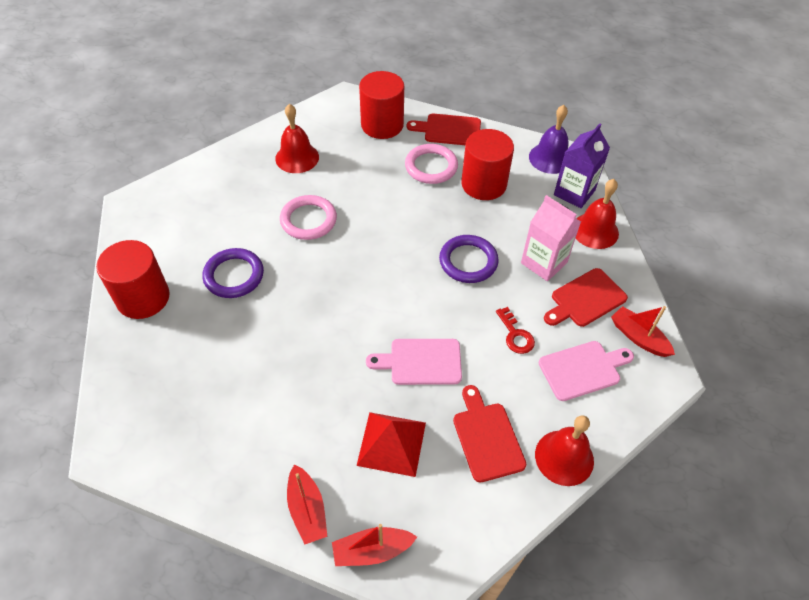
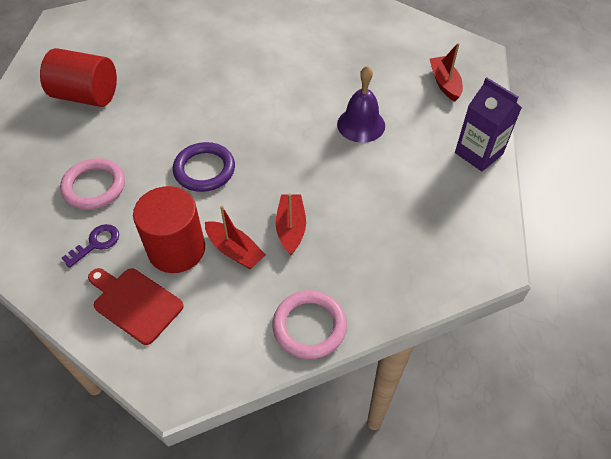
pink carton: [521,195,581,281] = 1 -> none = 0
pink cutting board: [366,339,462,385] [539,341,634,401] = 2 -> none = 0
purple key: none = 0 -> [62,224,119,268] = 1
purple ring: [202,248,264,298] [439,235,499,283] = 2 -> [173,142,235,192] = 1
red bell: [275,104,319,173] [535,415,594,486] [576,179,619,249] = 3 -> none = 0
red cutting board: [407,114,481,145] [453,385,526,483] [544,268,628,327] = 3 -> [88,268,184,345] = 1
red cylinder: [96,240,170,319] [359,71,404,139] [461,129,514,200] = 3 -> [40,48,117,107] [133,186,205,273] = 2
red key: [496,307,535,354] = 1 -> none = 0
red pyramid: [357,412,426,477] = 1 -> none = 0

